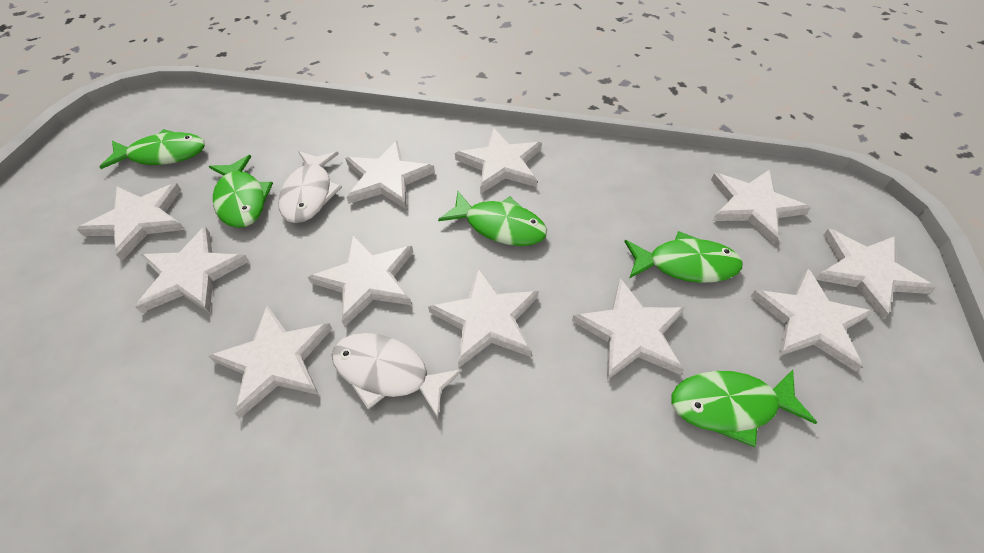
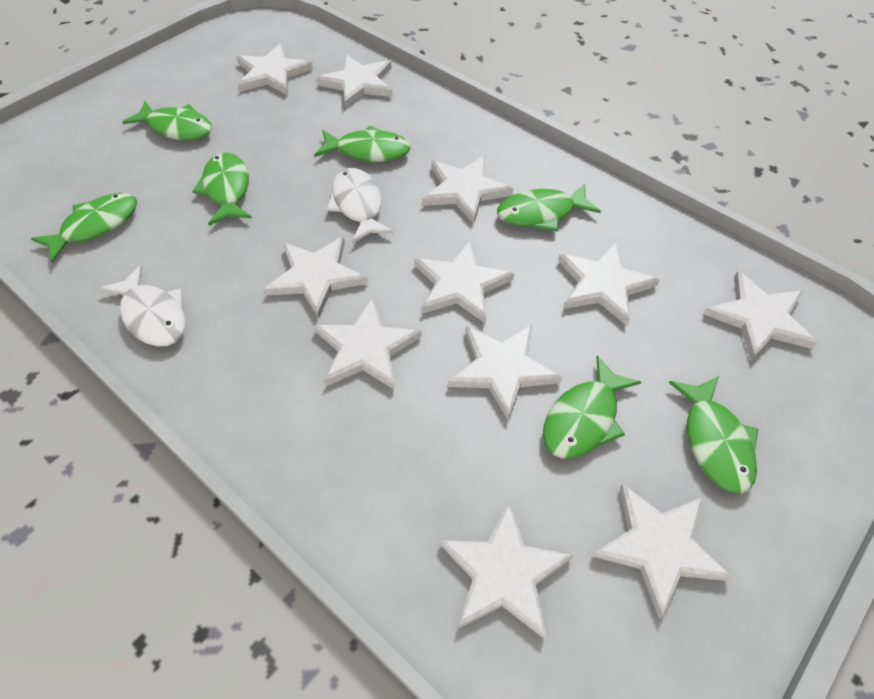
green fish: [100,129,205,169] [209,155,273,228] [438,191,547,246] [624,231,743,283] [671,370,817,447] = 5 -> [30,193,137,264] [122,101,212,140] [192,153,252,226] [314,126,411,162] [497,183,601,232] [543,355,641,459] [669,376,758,494] = 7

